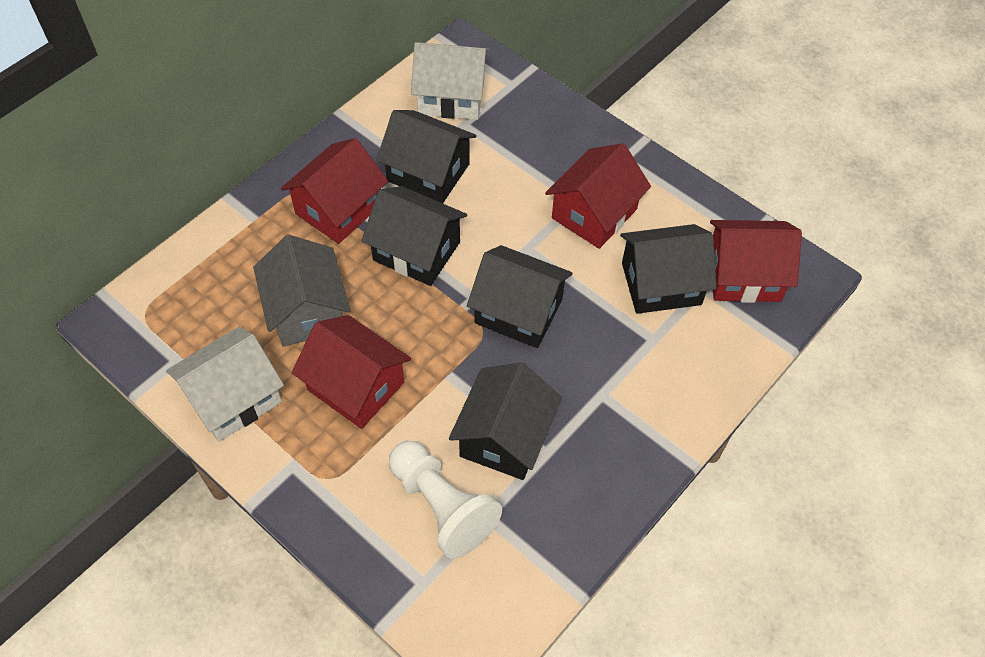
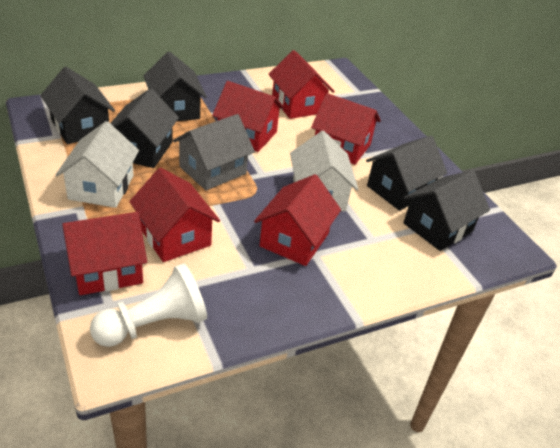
red house: [281,138,388,244] [292,315,411,429] [545,143,651,249] [710,220,802,303] = 4 -> [62,212,147,295] [129,168,220,262] [212,81,285,152] [254,174,341,266] [269,50,335,119] [311,93,381,165] = 6

